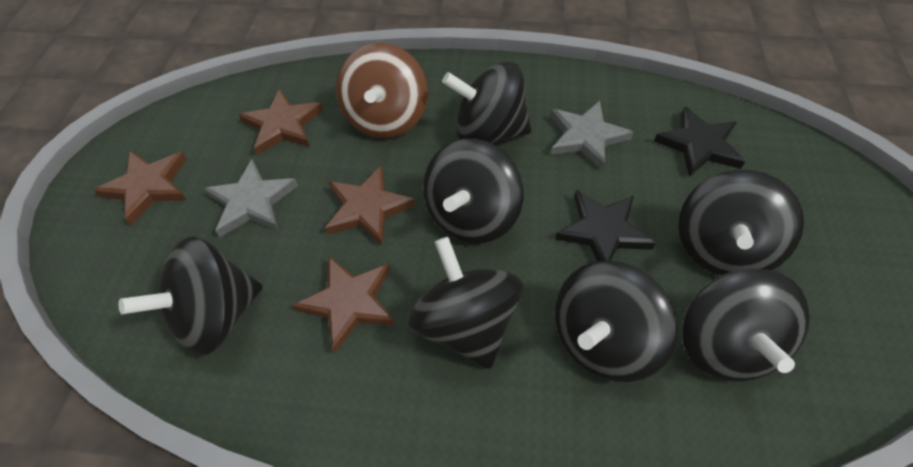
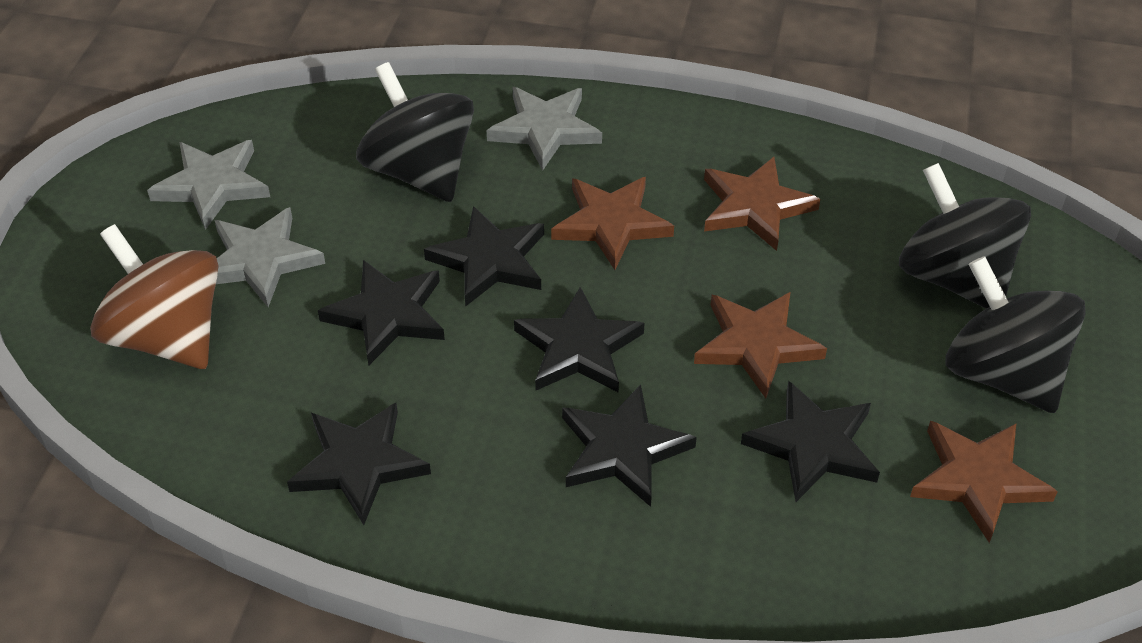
black spinning top: [119,236,263,356] [408,237,523,369] [423,139,523,243] [442,62,531,144] [555,260,677,382] [678,170,804,275] [682,268,810,381] = 7 -> [356,62,474,202] [899,163,1031,309] [946,256,1086,413] = 3
black star: [555,190,656,261] [654,107,745,177] = 2 -> [287,403,431,525] [318,260,445,365] [424,206,544,307] [514,287,645,393] [562,385,697,507] [741,381,880,502] = 6
grey star: [204,159,298,237] [550,101,634,170] = 2 -> [147,140,270,230] [214,207,325,307] [487,87,602,171] = 3

